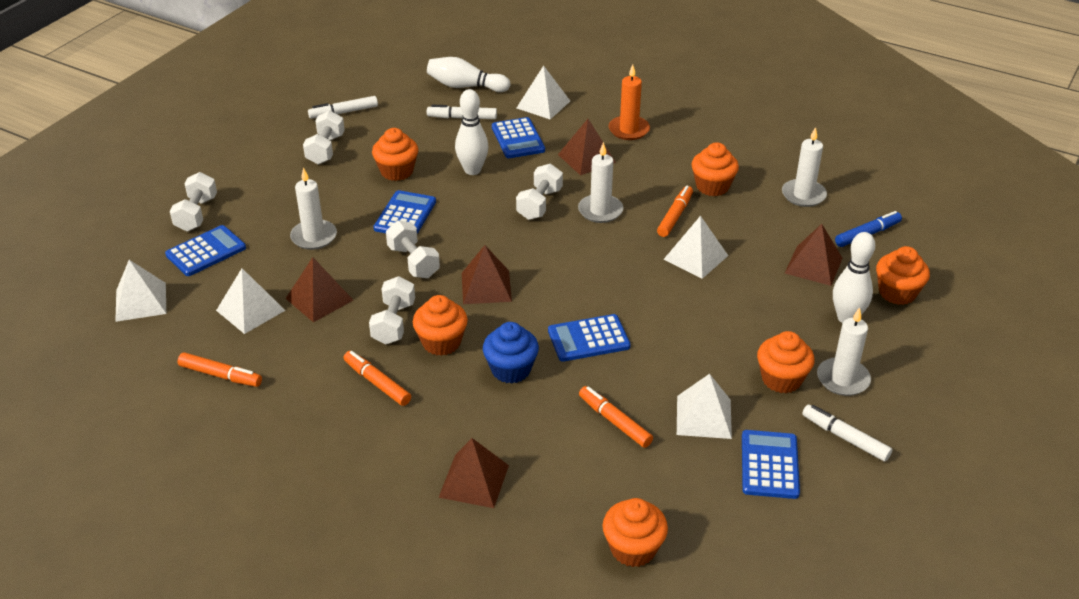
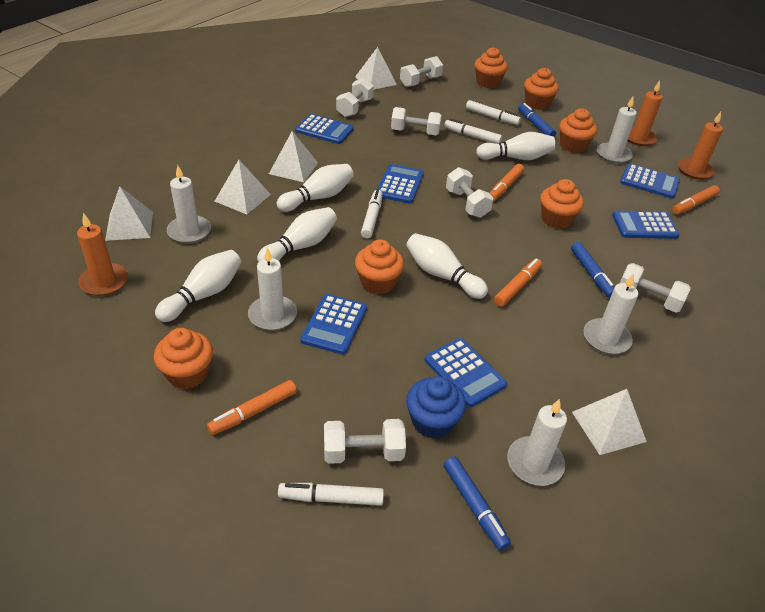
blue calculator: [165,225,246,276] [373,190,436,234] [492,117,545,158] [548,314,630,362] [742,430,800,499] = 5 -> [295,114,354,144] [300,294,367,355] [377,164,424,203] [425,338,507,407] [612,211,680,239] [620,164,680,199] = 6
blue marker: [835,211,902,247] = 1 -> [444,457,511,551] [518,103,556,137] [571,242,614,298] = 3
brown pyramid: [285,257,353,322] [438,438,509,508] [462,245,512,304] [558,119,616,176] [785,224,843,286] = 5 -> none = 0
orange candle: [608,64,650,140] = 1 -> [77,213,128,296] [627,80,663,146] [678,112,723,180] = 3
white bowling pin: [427,57,510,92] [455,89,489,175] [833,232,875,323] = 3 -> [155,250,241,322] [257,207,337,262] [277,164,354,212] [406,233,488,299] [476,132,555,160] = 5
white candle: [290,168,337,250] [578,142,623,223] [782,127,827,207] [817,307,871,396] = 4 -> [167,165,211,244] [248,247,297,331] [507,399,567,486] [584,274,638,354] [597,97,637,164] = 5
white dumbbell: [170,172,217,231] [303,110,345,165] [369,276,415,344] [386,220,440,278] [516,164,563,220] = 5 -> [324,419,406,464] [336,78,374,117] [391,107,442,135] [400,56,443,87] [446,167,493,218] [620,263,691,313] = 6
white marker: [308,96,378,119] [427,105,497,119] [802,405,893,462] = 3 -> [278,483,384,506] [361,189,383,238] [444,119,502,144] [466,100,521,125] = 4

